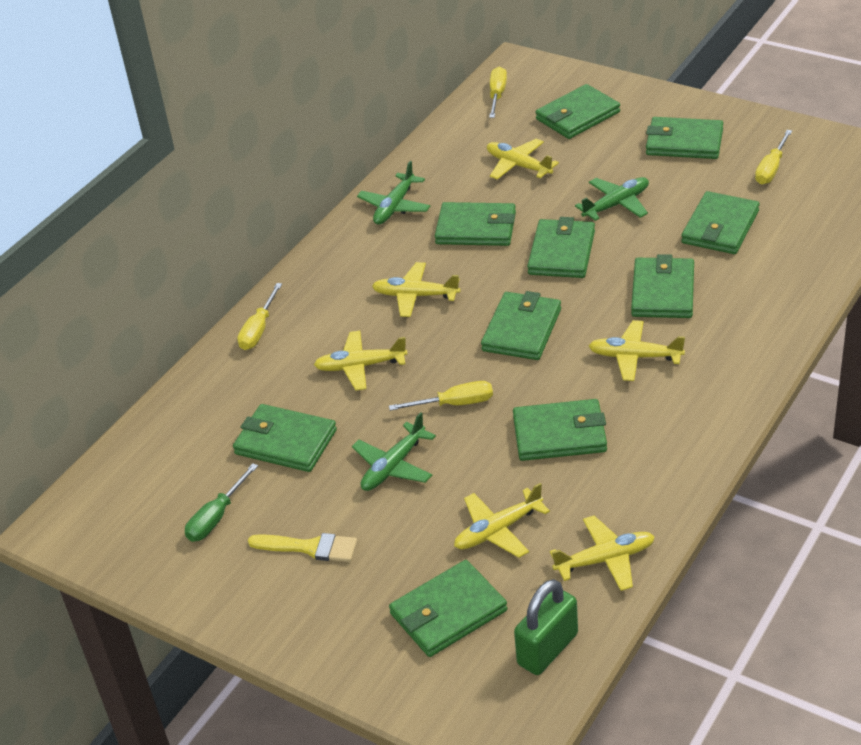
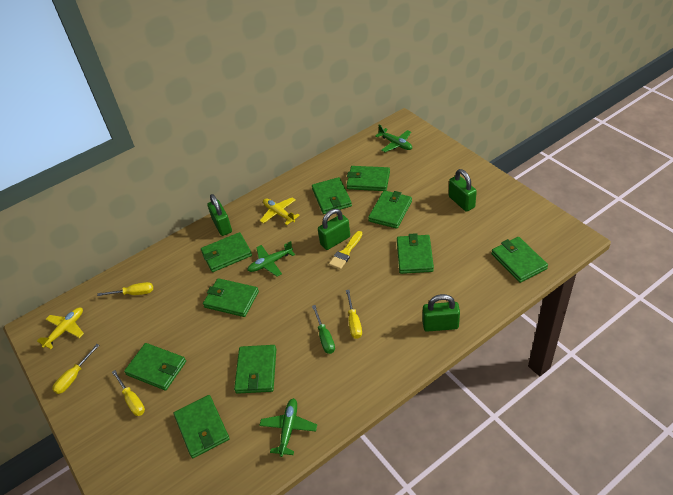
green padlock: [514,579,578,675] = 1 -> [208,194,232,236] [318,209,350,250] [423,294,460,332] [449,169,477,212] = 4
yellow plane: [314,331,408,391] [372,262,461,317] [454,483,550,558] [487,138,559,180] [550,516,655,591] [589,320,685,381] = 6 -> [37,307,84,349] [260,198,300,225] = 2

